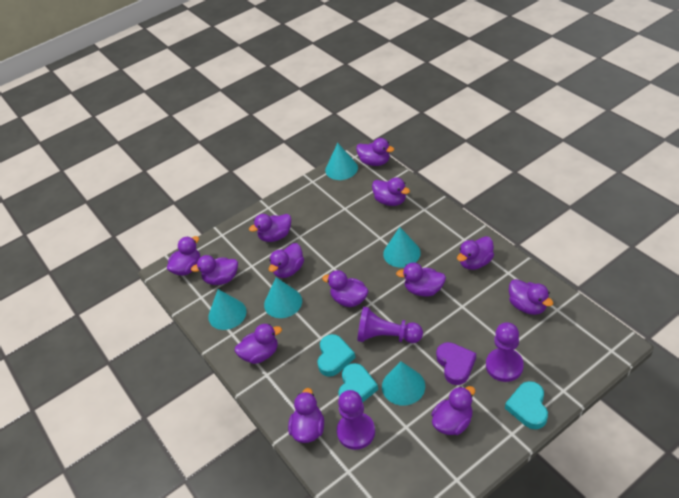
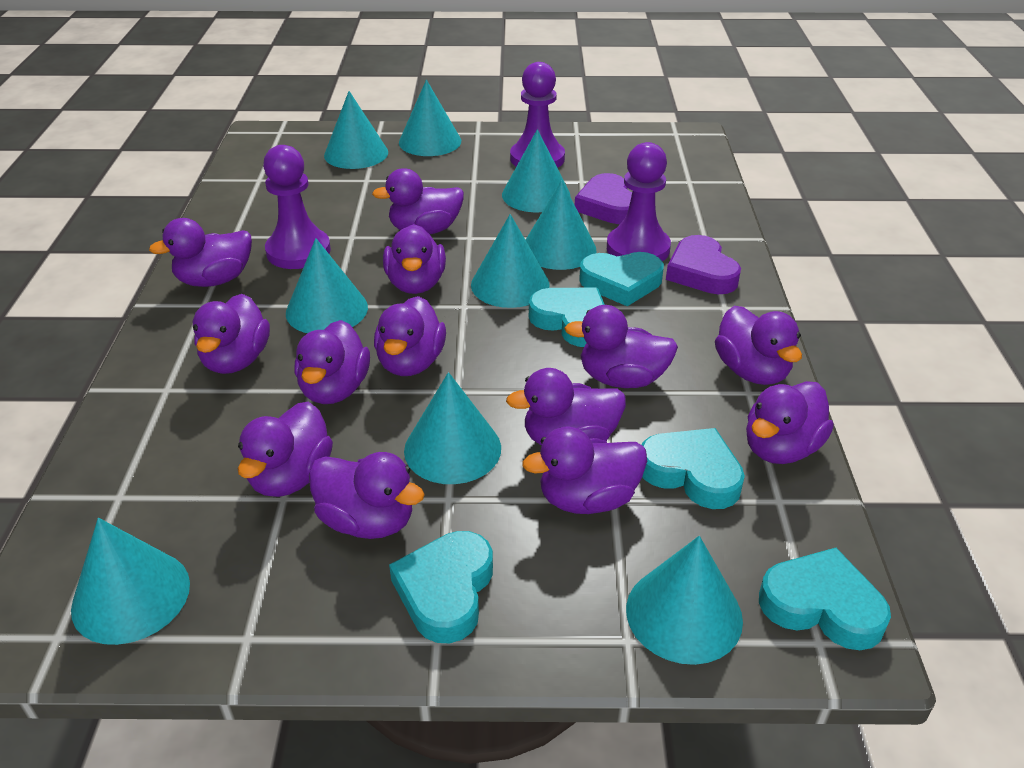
purple heart: [436,342,476,385] = 1 -> [575,173,632,224] [666,235,741,294] = 2
turquoise cone: [208,289,247,330] [264,277,302,318] [325,143,358,180] [382,361,425,406] [383,227,421,268] = 5 -> [71,518,190,645] [286,238,368,333] [324,91,388,169] [399,80,461,156] [404,372,501,484] [471,214,550,308] [502,129,570,212] [526,180,596,270] [626,536,743,665] = 9
turquoise heart: [317,334,356,377] [338,363,378,402] [505,381,548,429] = 3 -> [389,531,493,643] [529,288,605,347] [579,252,664,306] [642,428,745,509] [759,548,891,650] = 5

